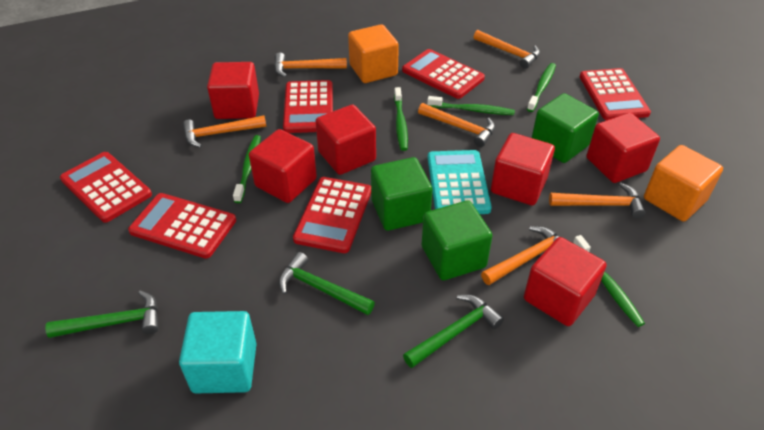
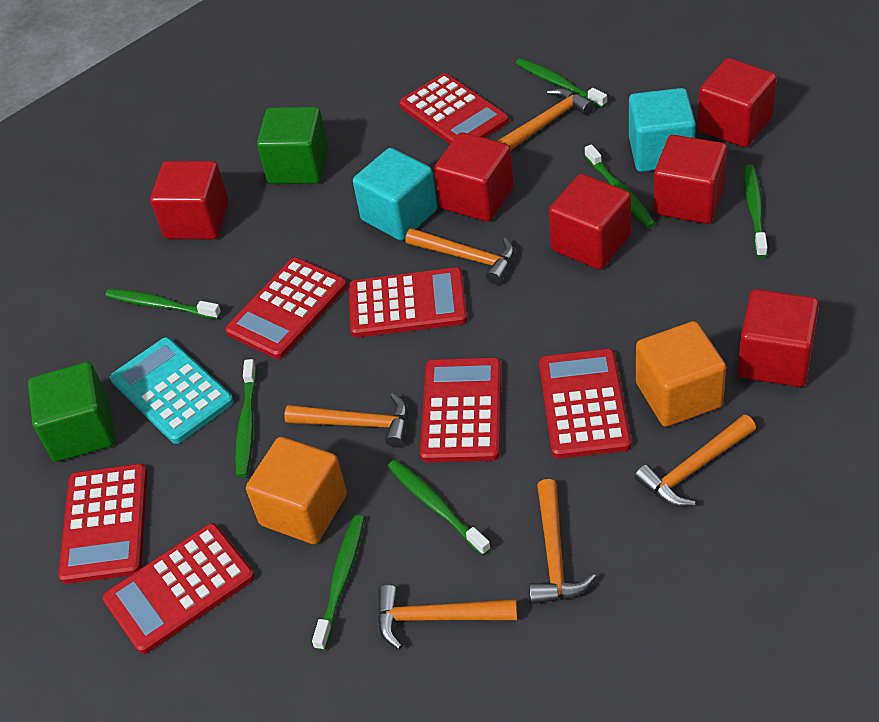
green cube: [371,157,433,231] [422,200,492,280] [532,93,599,163] = 3 -> [28,362,115,462] [257,107,328,184] = 2
green hammer: [45,290,159,338] [279,252,375,315] [403,295,504,368] = 3 -> none = 0
green toothbrush: [233,135,261,203] [394,87,408,151] [427,96,515,115] [527,63,556,112] [573,235,645,327] = 5 -> [105,289,221,319] [235,359,257,478] [312,515,364,651] [387,460,491,555] [515,58,608,108] [585,144,656,228] [744,165,768,258] = 7
red calculator: [60,152,152,223] [128,193,236,258] [283,80,333,133] [293,177,371,253] [402,49,485,99] [580,68,651,120] = 6 -> [58,464,147,584] [102,523,255,654] [225,258,347,359] [349,267,467,338] [399,73,509,144] [420,357,501,462] [539,349,631,459] = 7
turquoise cube: [179,311,257,393] = 1 -> [353,148,438,240] [629,88,696,172] = 2

